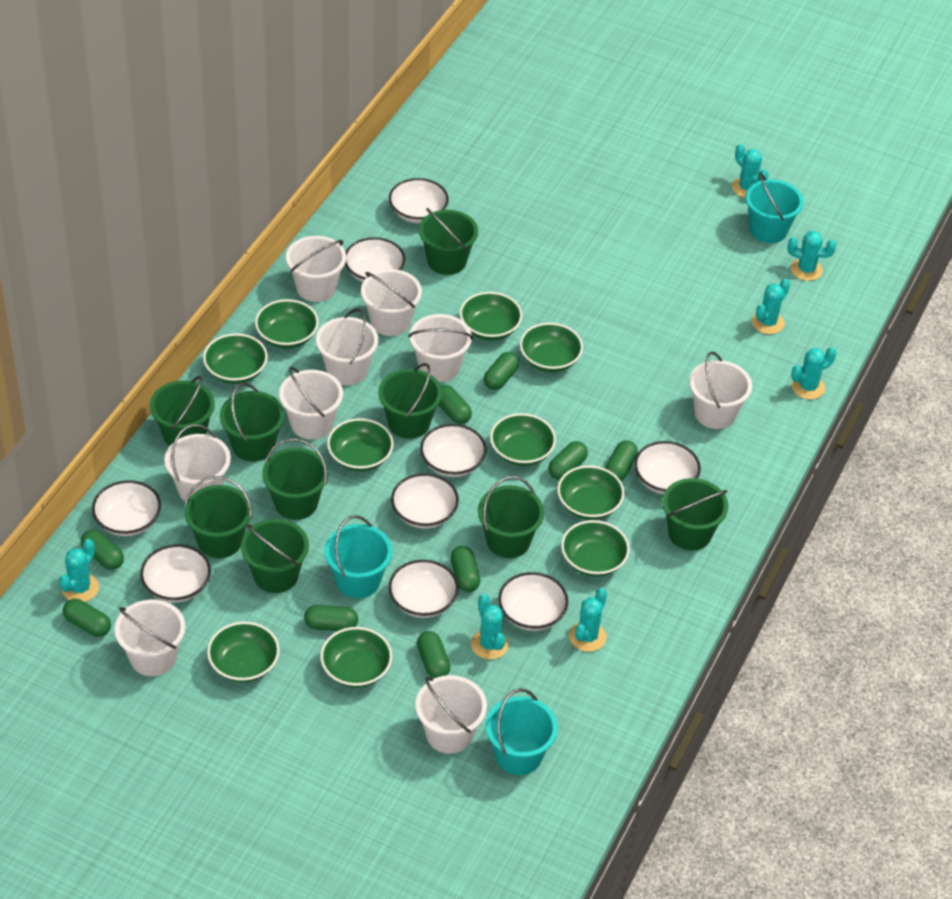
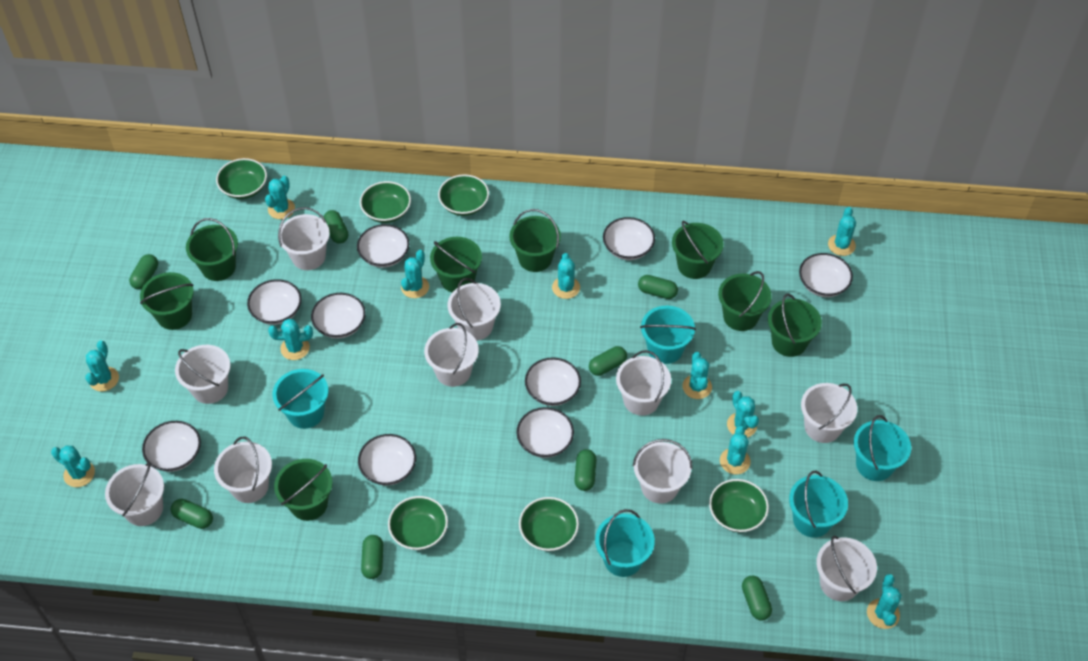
green bowl: [203,333,268,384] [207,622,280,682] [255,299,319,349] [320,627,392,688] [327,418,394,472] [460,292,522,340] [490,413,556,466] [520,323,583,372] [557,465,625,520] [561,520,630,577] = 10 -> [216,158,267,199] [360,181,411,223] [388,496,448,550] [438,174,489,216] [519,497,579,551] [709,479,769,532] = 6
green bucket: [150,376,215,446] [184,476,252,558] [220,382,285,462] [241,519,309,593] [262,438,328,520] [378,363,442,439] [419,208,478,275] [478,476,544,558] [662,478,728,550] = 9 -> [140,272,194,330] [186,218,238,281] [274,459,333,521] [430,237,482,292] [509,209,561,272] [672,220,724,279] [718,271,772,331] [768,294,822,357] = 8
green capsule: [63,599,111,637] [81,529,124,570] [304,605,358,631] [417,631,450,679] [439,385,472,424] [450,546,480,592] [484,352,520,390] [548,441,588,480] [605,440,638,481] = 9 -> [129,254,158,290] [171,499,213,529] [324,210,348,243] [361,535,383,579] [574,449,597,491] [589,346,627,376] [638,275,678,299] [742,576,772,620] = 8
turquoise bucket: [324,515,392,598] [486,688,558,775] [745,173,804,243] = 3 -> [273,369,328,429] [595,509,655,577] [640,306,696,364] [789,471,848,538] [853,415,911,481] = 5
turquoise cactus: [59,539,99,602] [471,594,509,659] [569,588,607,652] [732,144,769,198] [752,279,790,334] [787,231,837,281] [791,347,836,400] = 7 -> [51,446,95,487] [85,340,119,391] [265,176,295,219] [268,319,313,360] [401,250,429,298] [552,253,580,299] [682,352,712,399] [720,426,751,475] [727,391,759,437] [828,207,856,256] [867,574,902,629] = 11
white bucket: [115,599,185,676] [164,424,231,501] [279,367,343,440] [286,236,346,302] [316,308,378,385] [361,269,422,336] [408,314,473,382] [415,675,487,754] [689,352,752,429] = 9 -> [105,463,164,526] [175,345,231,404] [214,436,272,503] [278,207,330,270] [424,323,479,387] [448,278,501,341] [616,350,671,416] [633,439,692,504] [801,383,857,443] [816,536,877,601] = 10

